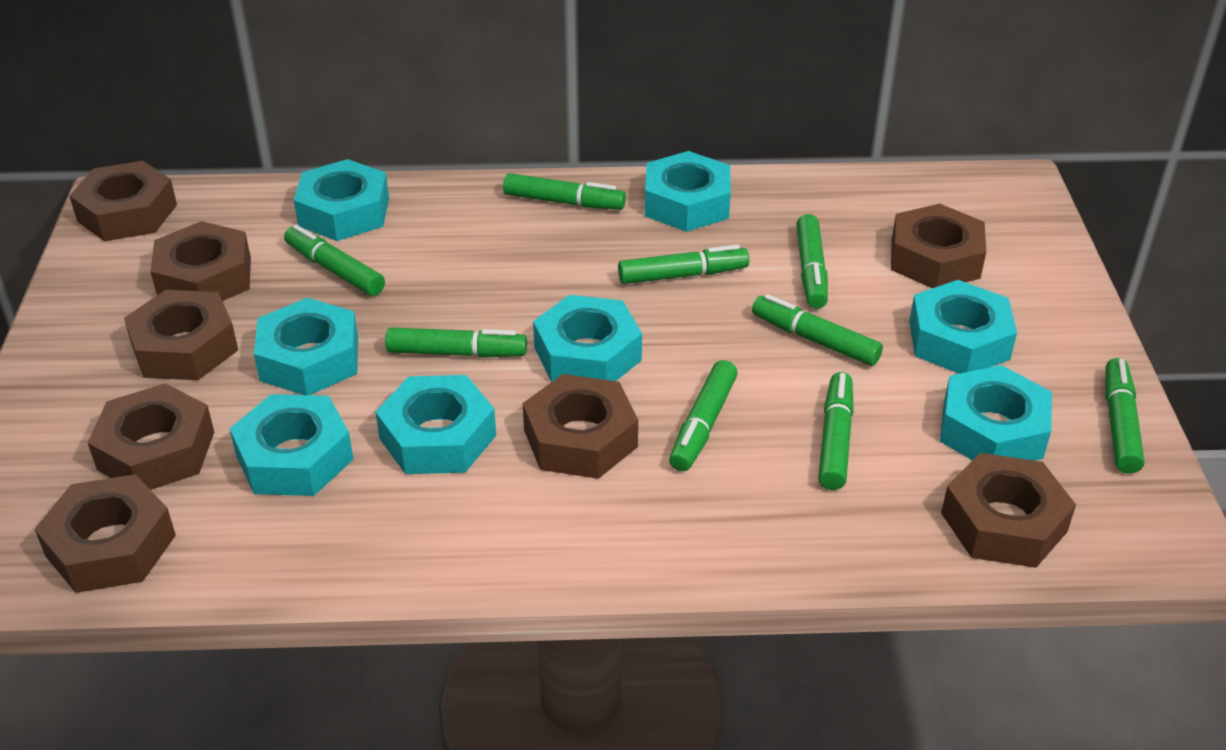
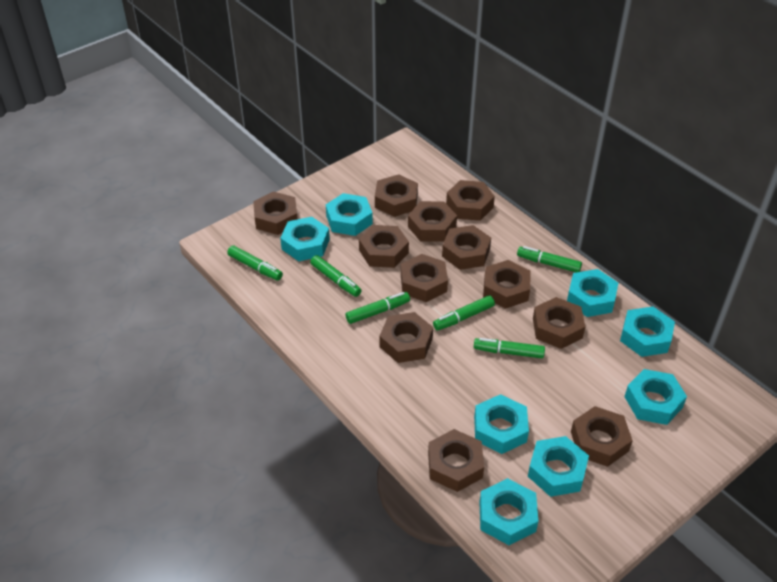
brown nut: [35,474,176,593] [69,161,177,241] [88,384,214,490] [124,290,238,380] [150,221,251,301] [523,374,638,479] [891,204,986,288] [941,453,1076,568] = 8 -> [253,191,298,235] [359,225,409,268] [375,174,418,217] [379,312,433,363] [401,254,448,302] [408,201,457,242] [428,429,484,492] [442,225,491,270] [446,180,495,221] [483,260,531,309] [533,297,585,349] [571,406,633,467] = 12
green marker: [284,225,385,296] [385,327,527,358] [503,173,626,210] [618,245,749,284] [669,360,738,471] [752,294,883,366] [796,214,828,309] [818,372,854,490] [1106,358,1144,474] = 9 -> [227,245,283,281] [310,255,361,297] [345,292,410,324] [433,295,495,331] [474,338,545,358] [517,246,582,273] = 6

